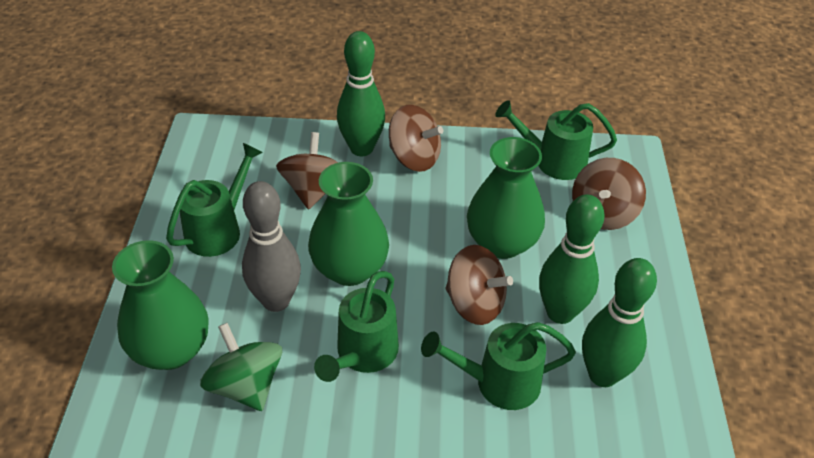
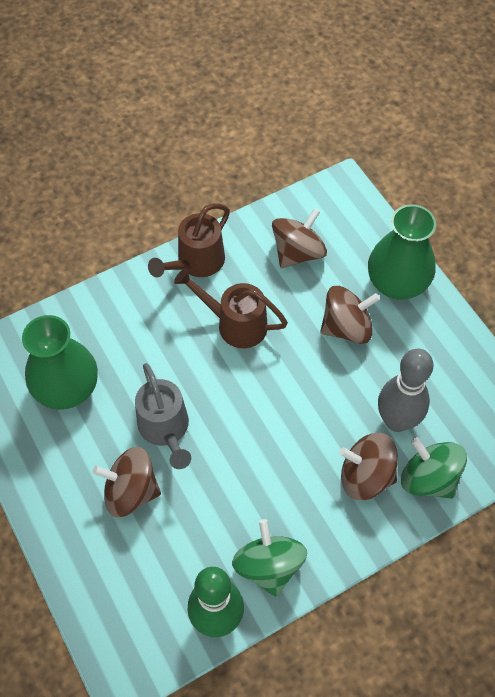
brown watering can: none = 0 -> [148,204,230,277] [174,268,288,348] = 2
green bowling pin: [337,31,385,156] [539,194,604,324] [582,258,657,387] = 3 -> [188,567,244,637] = 1
green spinning top: [200,323,282,411] = 1 -> [232,519,307,597] [401,437,467,499] = 2
green vase: [112,240,209,370] [308,162,389,286] [467,137,545,259] = 3 -> [22,315,98,410] [368,204,436,300] = 2
green watering can: [166,143,263,257] [314,271,399,382] [421,322,576,410] [495,100,617,180] = 4 -> none = 0
grey watering can: none = 0 -> [135,363,191,469] = 1

